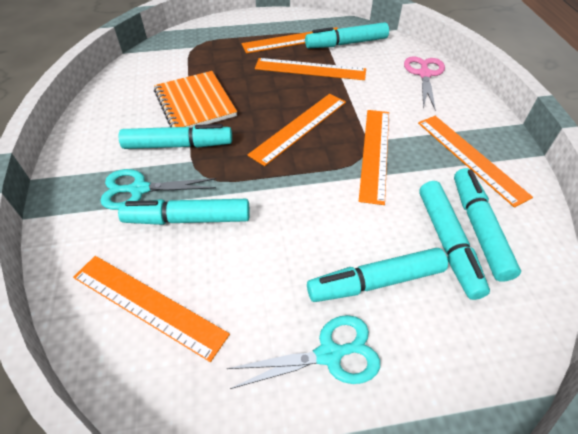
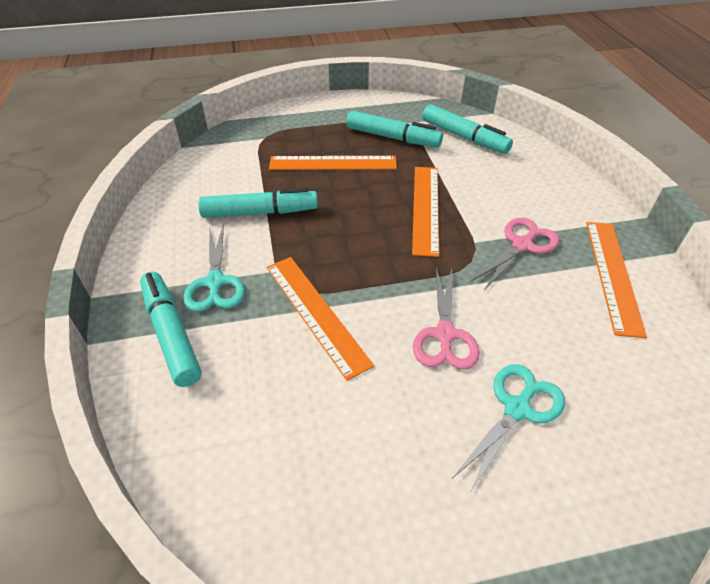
orange notebook: [154,71,237,128] = 1 -> none = 0
orange ruler: [73,256,230,362] [242,27,338,53] [248,94,346,166] [255,58,366,80] [359,110,389,205] [418,116,533,208] = 6 -> [267,257,374,381] [269,156,397,170] [412,167,439,257] [586,222,647,338] = 4
pink scissors: [404,56,445,110] = 1 -> [413,267,480,370] [471,218,559,290] = 2
turquoise marker: [118,199,250,225] [119,124,232,149] [305,22,389,48] [307,248,448,302] [419,181,490,300] [454,168,521,282] = 6 -> [140,271,201,387] [198,188,318,218] [346,111,443,147] [422,104,513,154] = 4

